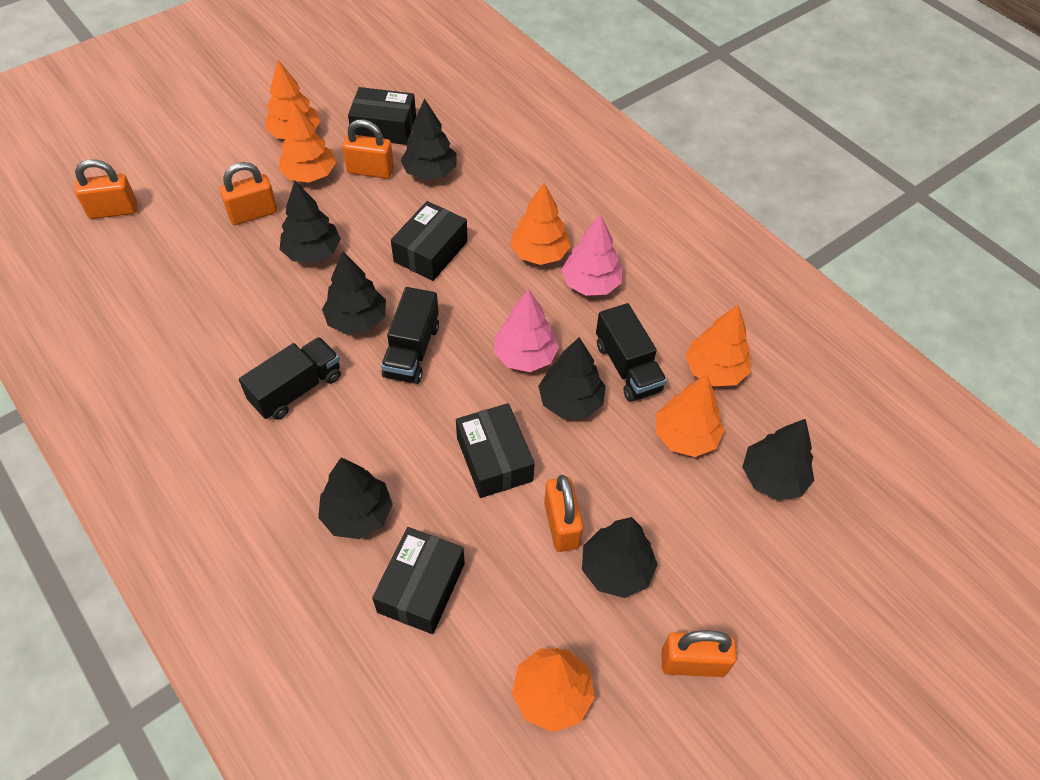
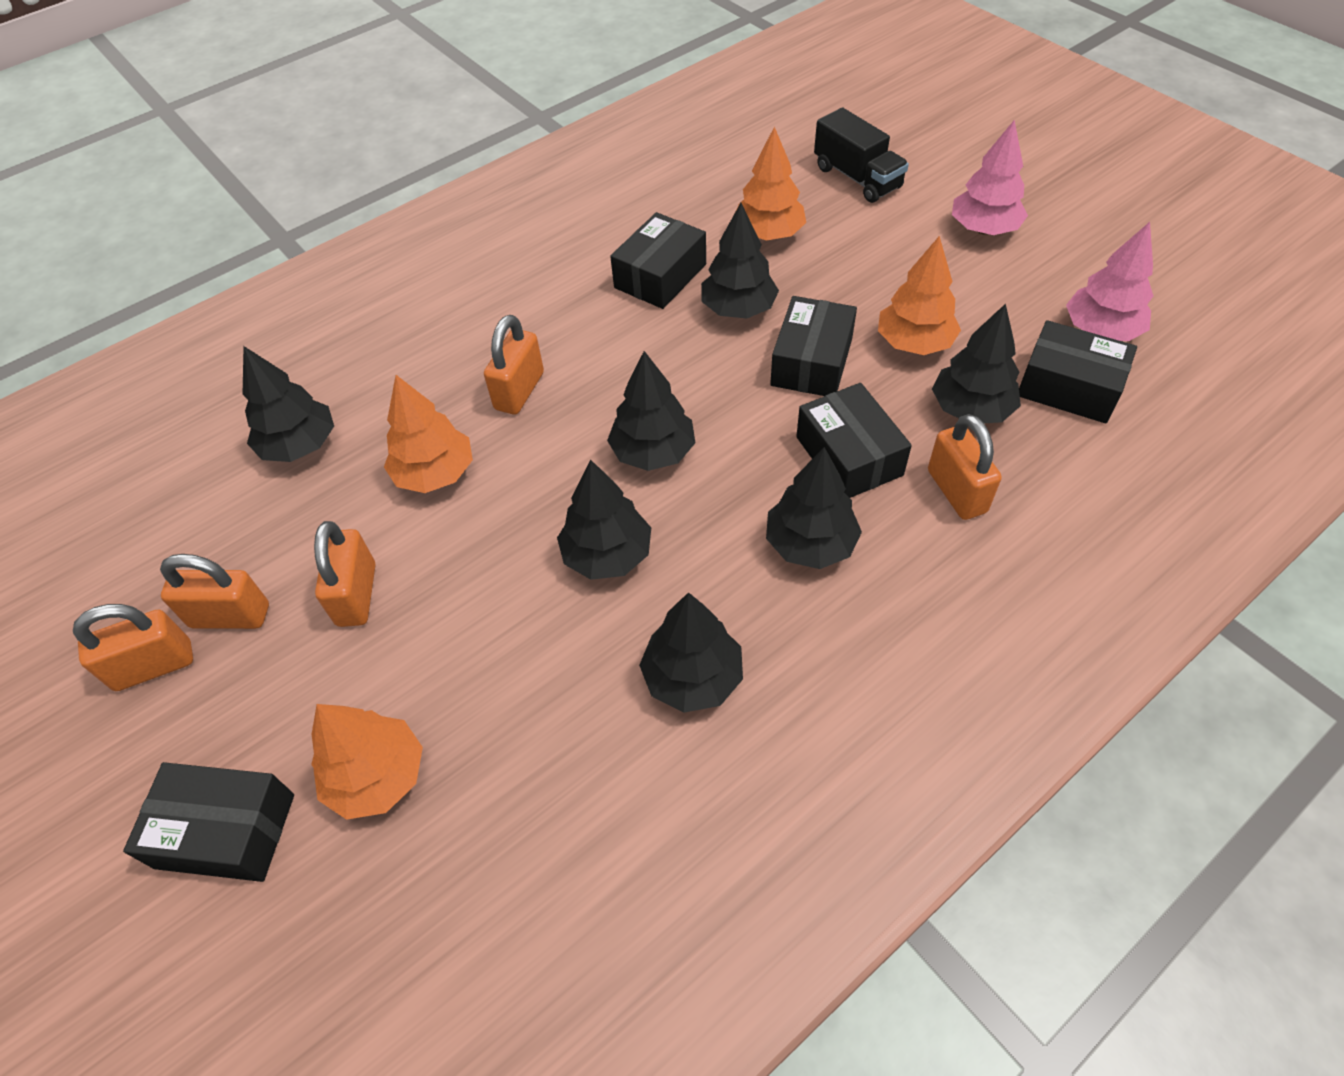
black box: [348,87,416,145] [372,527,465,634] [391,201,468,281] [456,403,535,498] = 4 -> [123,762,294,882] [610,212,706,309] [770,296,857,396] [796,383,912,498] [1019,320,1137,423] = 5
black truck: [239,337,341,420] [381,287,439,384] [596,303,667,402] = 3 -> [814,107,909,203] = 1
orange tree: [265,60,320,139] [279,101,336,183] [510,183,571,265] [512,647,595,732] [656,375,724,457] [685,305,751,386] = 6 -> [311,704,423,820] [384,375,473,493] [737,127,806,241] [878,236,961,355] = 4

